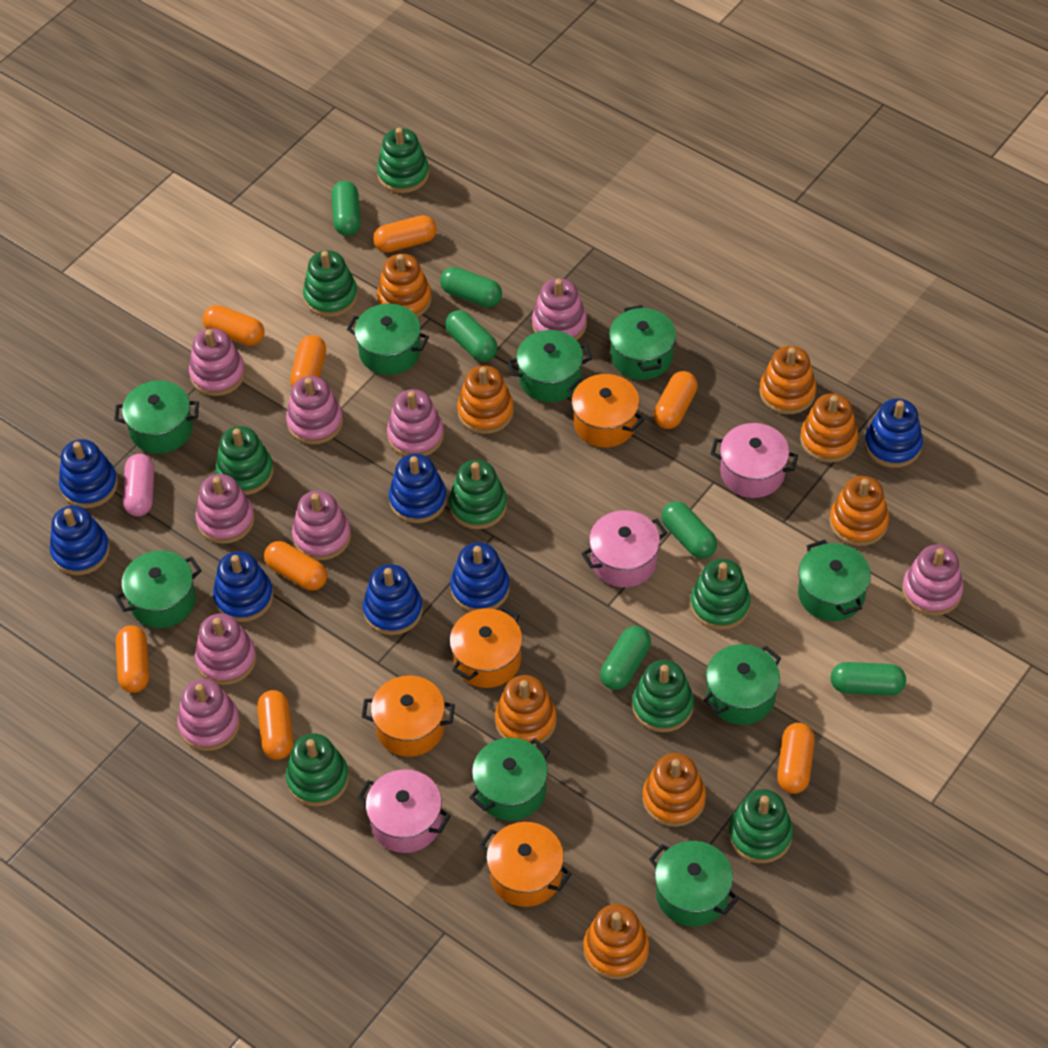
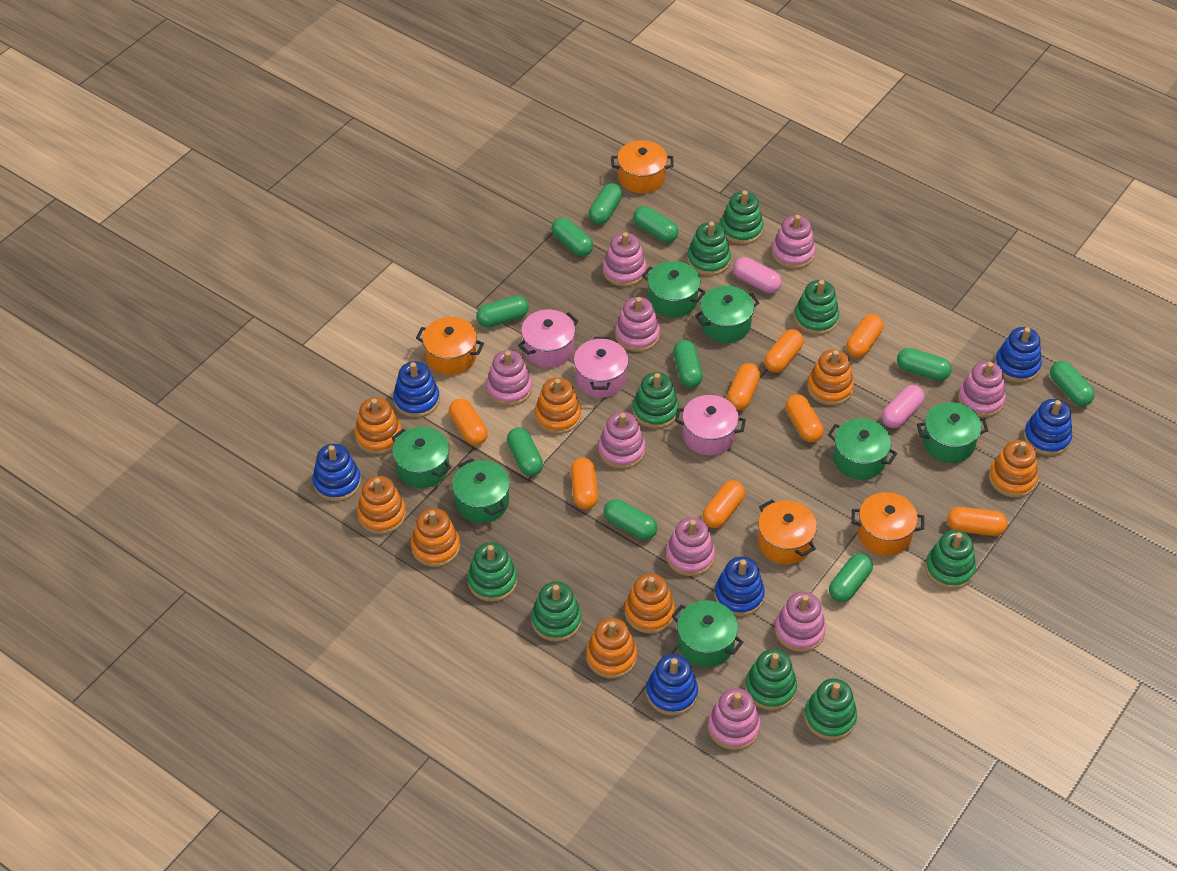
blue stacking toy: [50,505,110,575] [59,439,118,508] [213,551,273,622] [363,564,423,635] [389,454,447,523] [450,542,510,612] [864,398,923,468] = 7 -> [312,444,361,501] [393,361,440,418] [646,654,698,716] [714,557,765,616] [995,327,1042,383] [1024,399,1072,456] = 6
green capsule: [331,181,361,236] [440,267,502,307] [445,310,498,362] [600,626,651,690] [661,501,717,559] [831,662,906,696] = 6 -> [476,296,529,328] [507,428,543,476] [551,217,593,257] [589,183,623,225] [604,499,657,540] [633,206,679,243] [673,340,703,388] [829,553,873,602] [897,348,952,381] [1050,361,1095,406] = 10
green pot: [114,380,199,454] [114,550,202,628] [347,303,429,375] [469,738,550,821] [508,330,592,402] [609,305,676,380] [649,841,739,926] [703,644,781,725] [798,539,871,621] = 9 -> [391,427,451,488] [452,459,510,523] [642,261,706,318] [672,600,743,667] [695,286,759,343] [828,418,897,480] [917,402,988,463] = 7
green stacking toy: [215,426,273,495] [286,733,349,807] [303,250,358,317] [377,128,429,193] [449,460,507,529] [632,660,694,732] [690,559,750,630] [729,789,793,863] = 8 -> [468,542,517,602] [531,581,582,642] [632,372,679,429] [687,222,731,276] [720,191,763,244] [745,649,797,711] [794,280,839,335] [804,678,857,740] [925,530,976,589] = 9
pink capsule: [123,454,154,516] = 1 -> [733,257,782,293] [882,385,925,428] = 2

